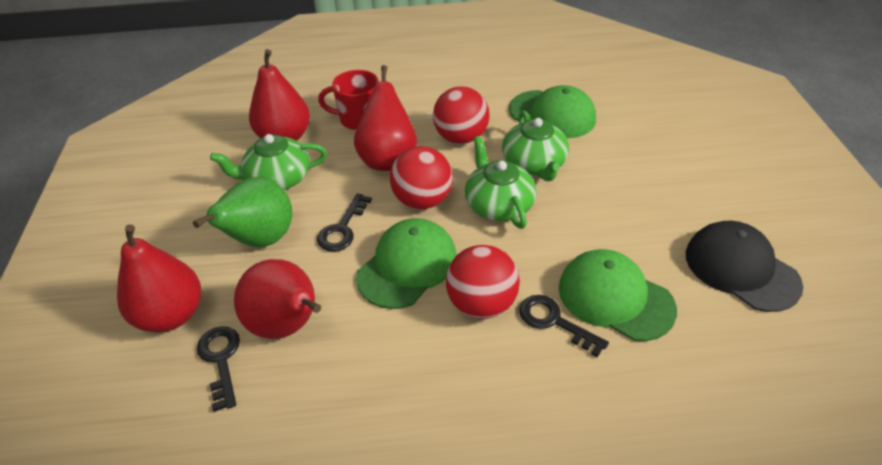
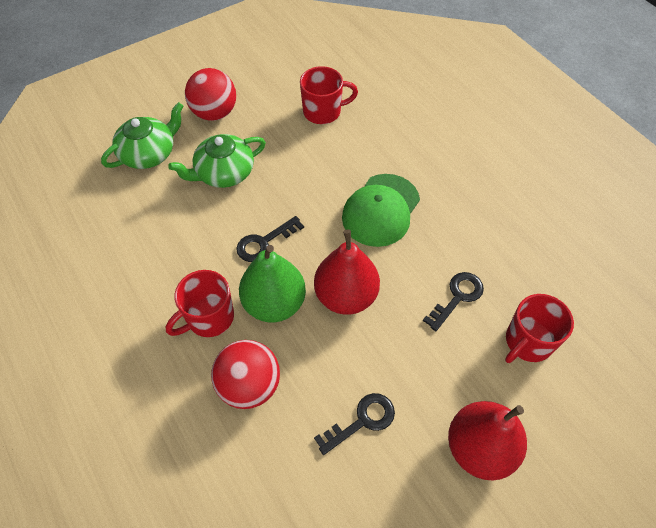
black cap: [686,221,803,312] = 1 -> none = 0
green cap: [356,218,457,309] [509,85,596,139] [559,249,677,341] = 3 -> [342,174,420,247] = 1
green teapot: [210,134,327,190] [465,136,536,229] [502,111,569,181] = 3 -> [101,102,184,169] [168,134,266,188] = 2
red ball: [390,146,453,209] [433,86,490,144] [446,245,520,319] = 3 -> [185,68,236,121] [211,340,280,409] = 2
red mug: [318,70,379,130] = 1 -> [166,270,234,337] [300,66,358,124] [505,294,574,363] = 3
red pear: [117,224,201,332] [234,259,321,339] [249,49,310,141] [354,65,417,171] = 4 -> [314,230,380,315] [448,401,527,480] = 2

